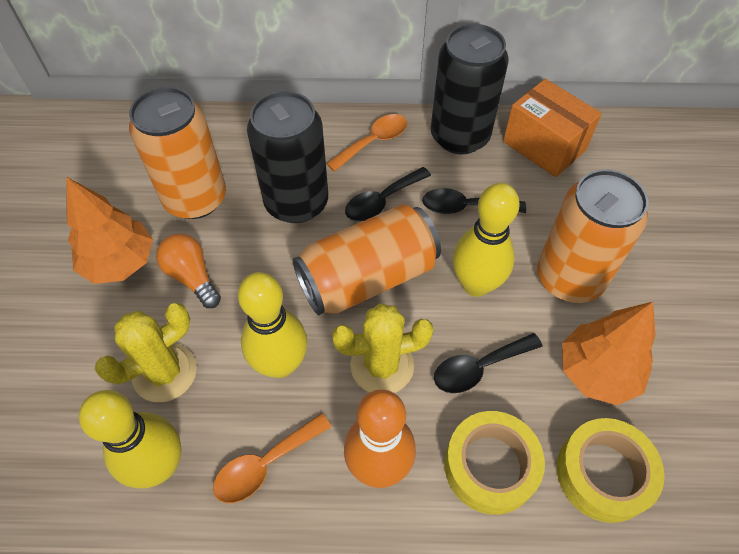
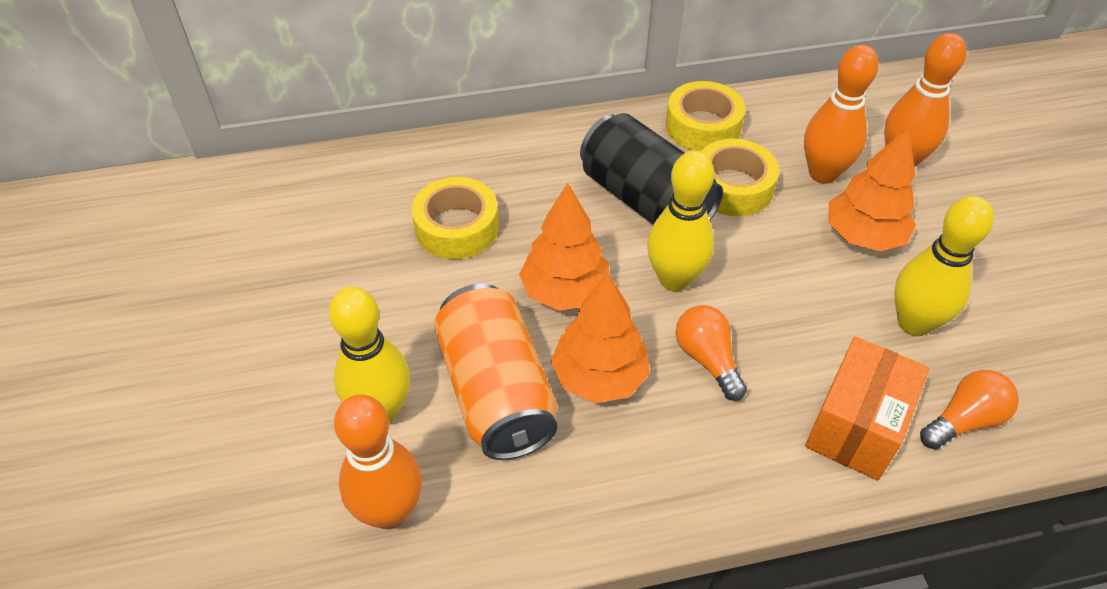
black can: [247,91,328,223] [431,24,509,155] = 2 -> [580,113,723,225] = 1
black spoon: [345,167,431,221] [422,188,526,214] [434,333,543,393] = 3 -> none = 0
orange bowling pin: [344,389,416,488] = 1 -> [334,394,422,529] [804,45,879,184] [884,33,967,168] = 3
orange can: [129,87,226,219] [293,204,441,315] [537,169,649,303] = 3 -> [434,284,558,460] = 1
orange light bulb: [156,234,221,308] = 1 -> [676,305,747,401] [920,370,1019,450] = 2
orange spoon: [213,413,331,503] [326,114,407,172] = 2 -> none = 0
orange tree: [66,177,153,284] [562,302,656,405] = 2 -> [519,183,609,311] [551,273,650,403] [828,126,916,252] = 3
yellow cactus: [95,303,197,402] [332,303,434,393] = 2 -> none = 0
yellow tape: [445,411,545,515] [557,418,664,523] = 2 -> [412,177,499,259] [666,81,746,152] [701,139,779,216] = 3

